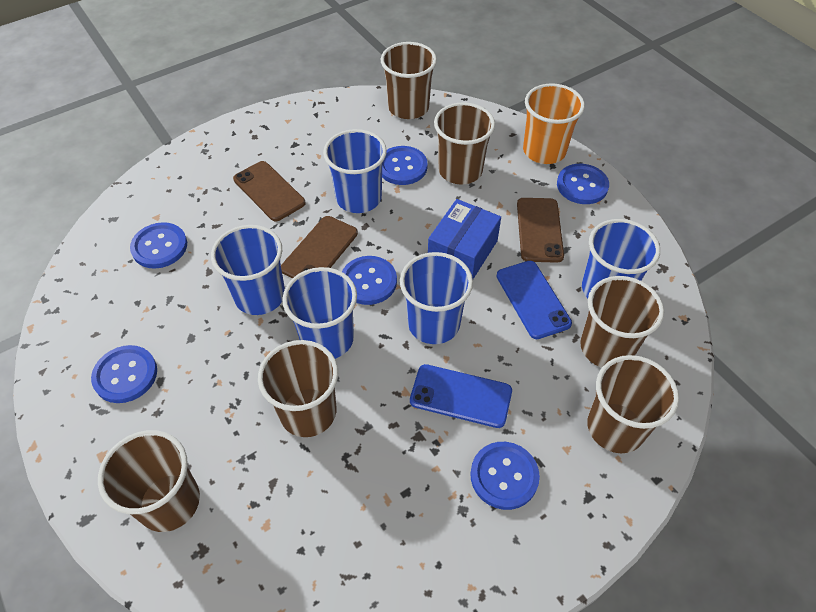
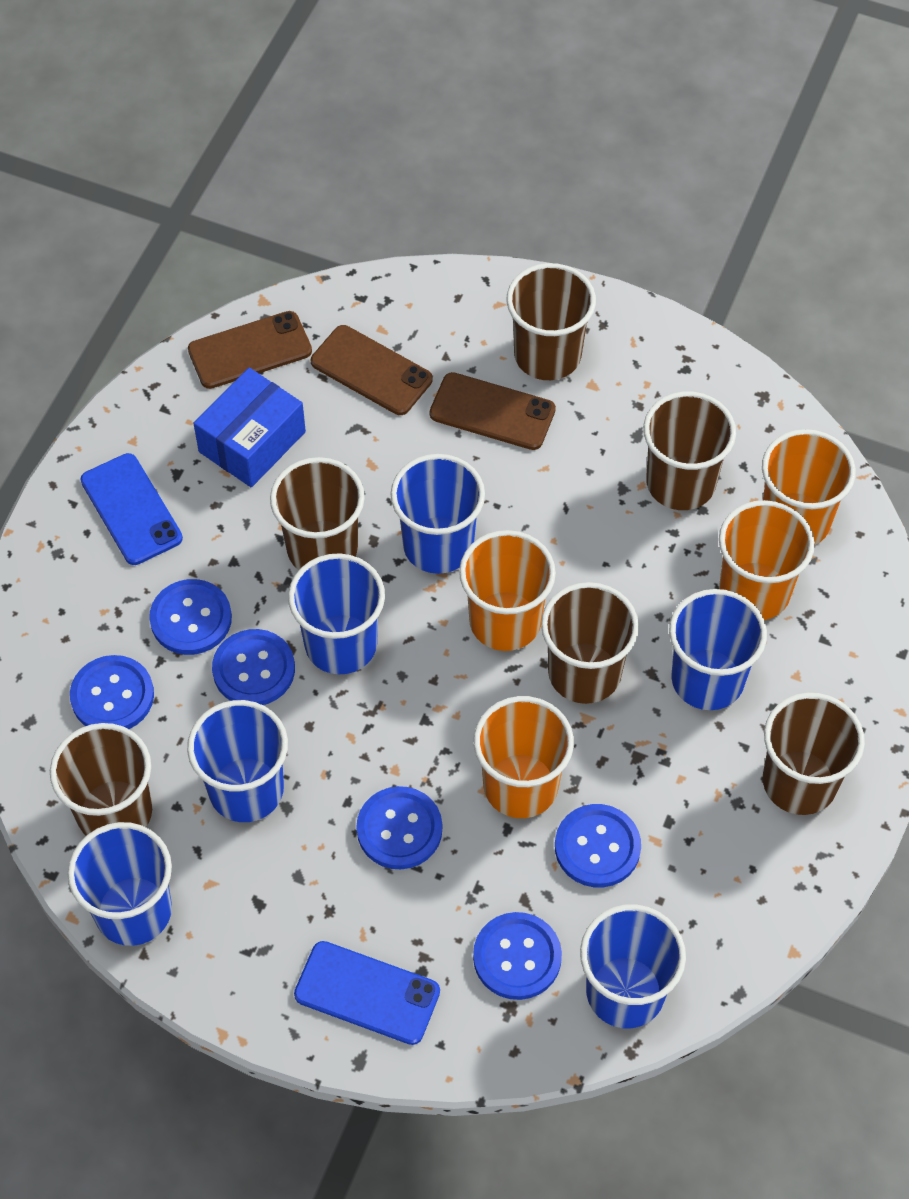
blue cup: [211,225,285,315] [282,267,357,359] [323,129,387,213] [400,252,473,344] [582,219,660,298] = 5 -> [68,822,172,946] [187,700,288,822] [288,553,385,674] [390,454,485,574] [580,904,686,1028] [669,589,767,710] = 6
orange cup: [523,83,585,164] = 1 -> [459,530,556,651] [473,696,574,818] [719,500,815,620] [762,429,856,545] = 4

